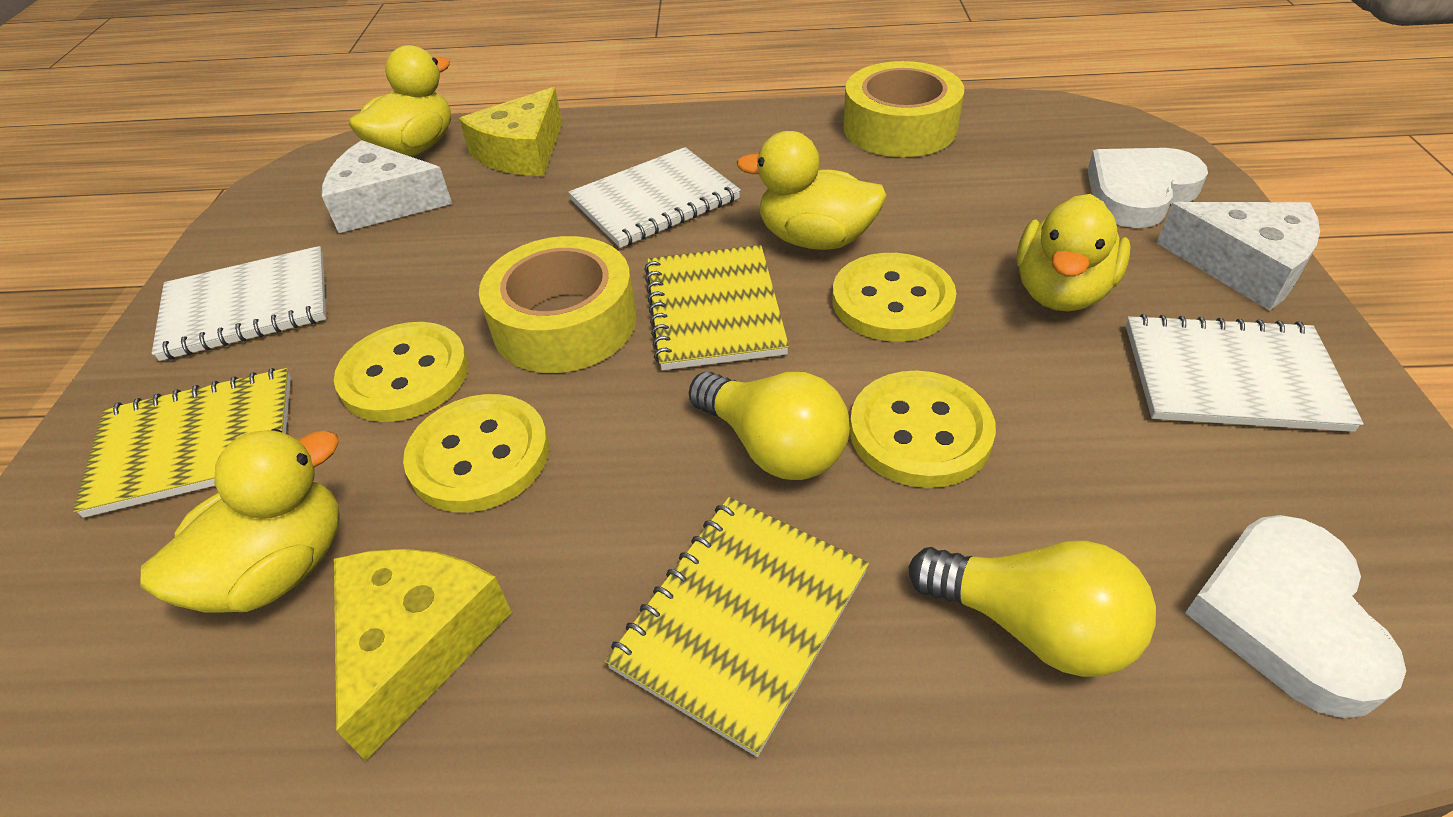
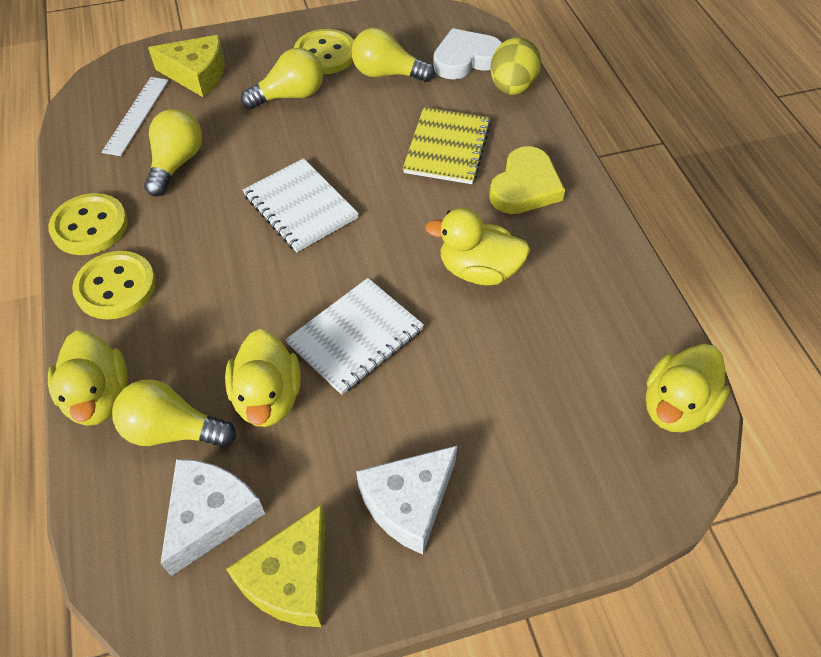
white heart: [1087,148,1208,228] [1185,515,1406,718] = 2 -> [433,28,502,79] = 1
white notebook: [152,246,326,361] [569,147,741,248] [1126,314,1364,432] = 3 -> [243,158,359,252] [285,278,424,395] = 2
white ruler: none = 0 -> [102,77,169,156] = 1
yellow button: [334,322,468,422] [403,394,549,512] [832,253,956,342] [850,371,996,488] = 4 -> [48,193,128,255] [72,251,156,320] [294,29,354,74] = 3
yellow egg: none = 0 -> [491,38,541,95] = 1
yellow heart: none = 0 -> [489,146,565,214] = 1
yellow light bulb: [689,372,850,480] [908,541,1156,677] = 2 -> [112,379,236,447] [144,109,202,197] [241,48,323,109] [351,28,435,82] = 4
yellow notebook: [73,368,291,518] [605,497,869,757] [644,245,789,370] = 3 -> [403,107,491,184] = 1
yellow tape: [479,236,637,373] [843,61,964,157] = 2 -> none = 0

